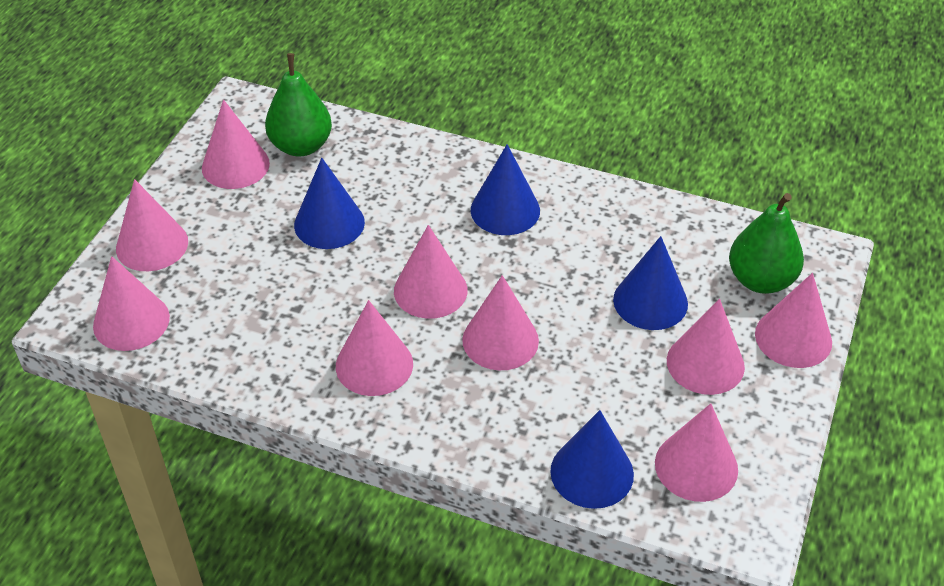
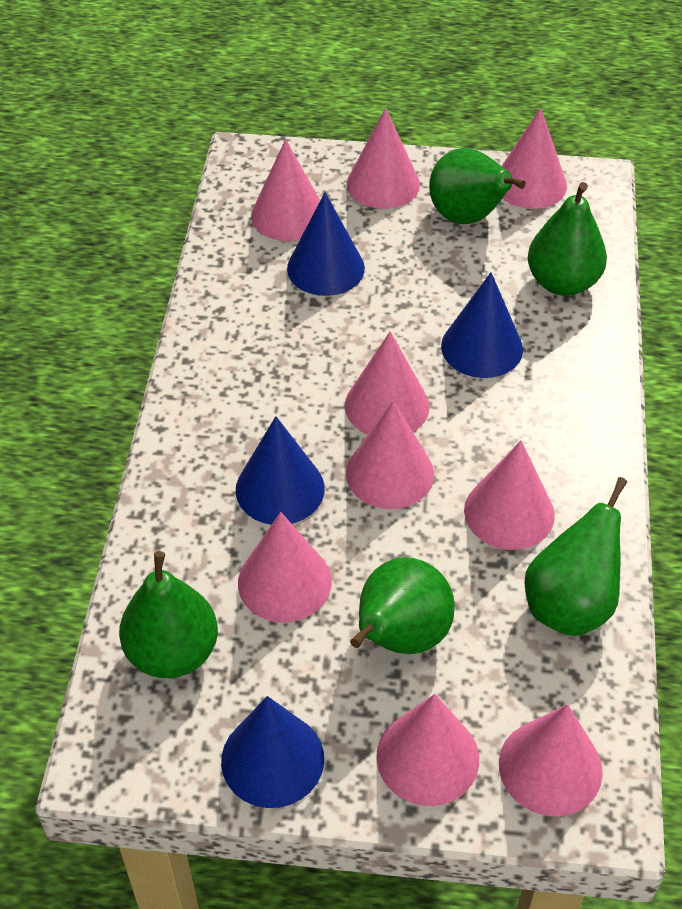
green pear: [265,53,332,156] [729,193,804,294] = 2 -> [119,551,218,678] [350,557,455,654] [429,148,526,224] [524,477,628,636] [528,182,607,296] = 5

